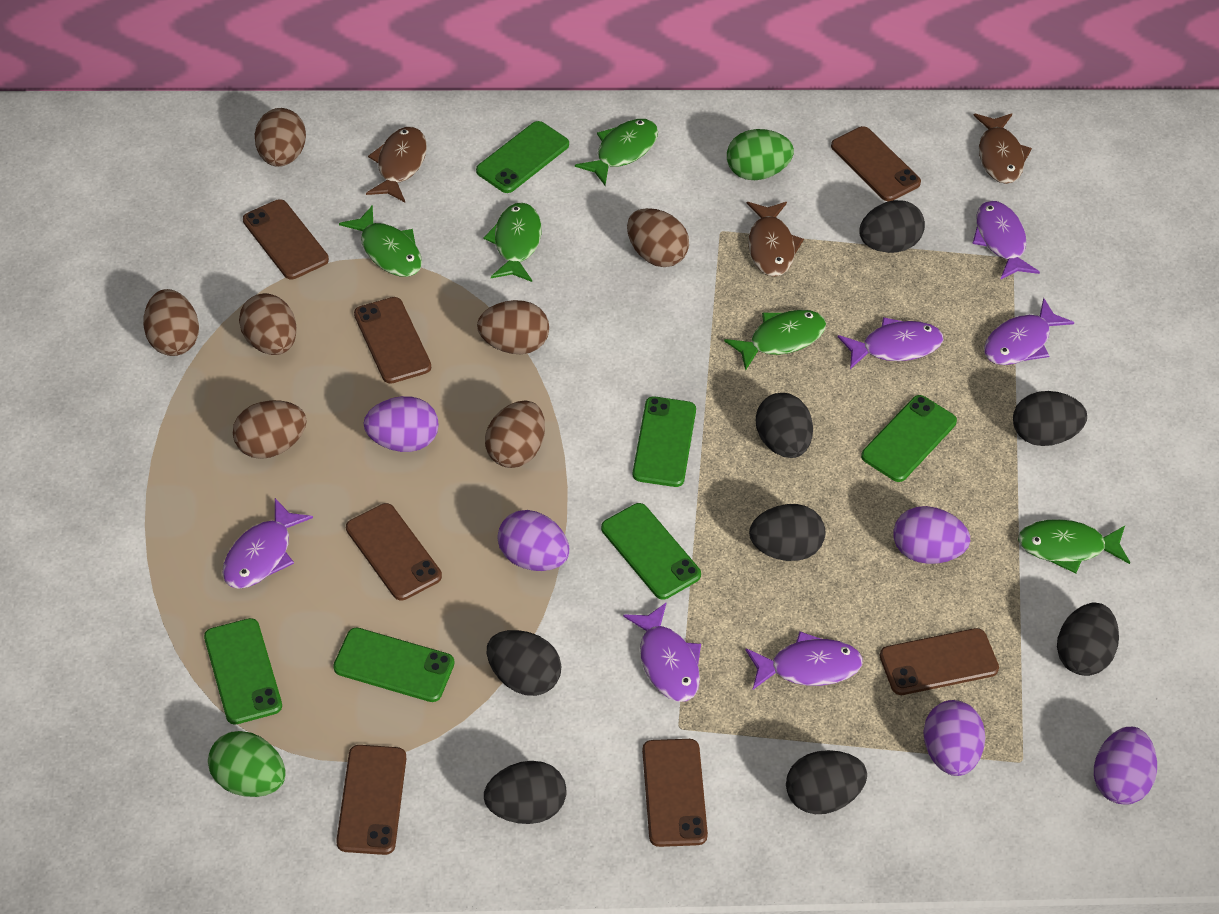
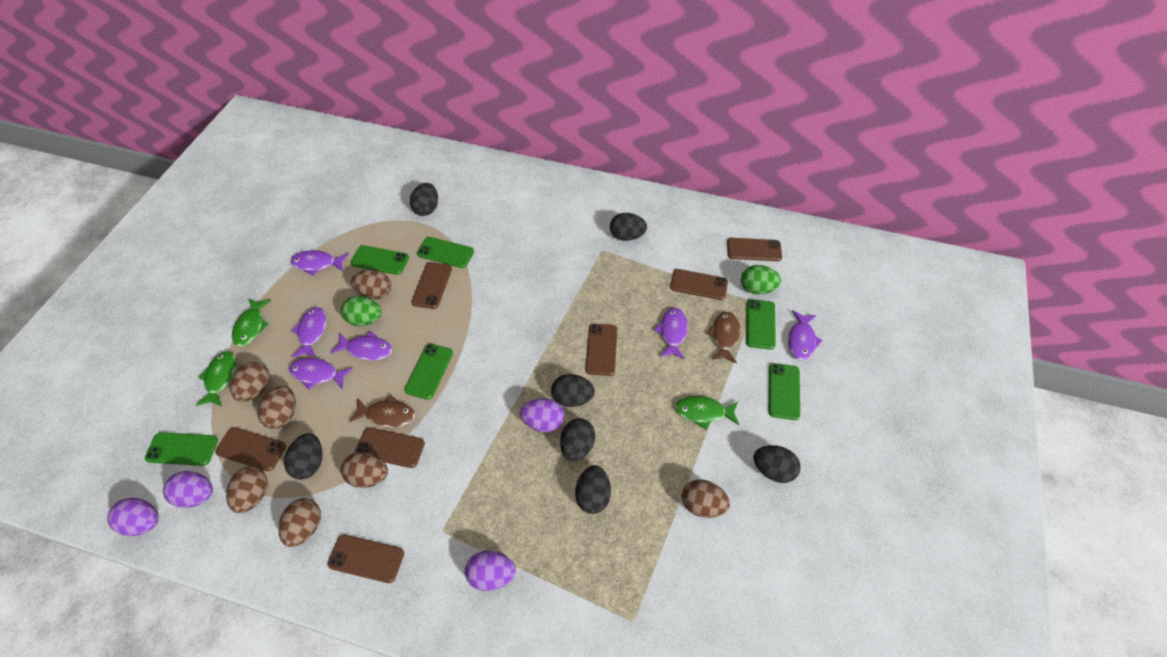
black egg: [484,761,566,824] [487,630,561,696] [749,504,825,561] [756,393,813,458] [786,750,867,814] [859,200,925,253] [1013,391,1087,446] [1057,603,1119,676] = 8 -> [284,433,323,480] [410,183,438,216] [551,374,595,407] [560,418,595,461] [575,465,611,514] [610,213,647,241] [754,445,801,483] = 7
brown fish: [366,127,427,202] [747,202,804,277] [973,113,1032,184] = 3 -> [349,395,415,428] [706,312,740,364] = 2
green fish: [339,205,422,277] [484,203,542,282] [575,119,658,186] [724,310,826,371] [1018,519,1130,573] = 5 -> [196,351,236,406] [232,298,271,347] [675,396,739,430] = 3
purple egg: [363,396,439,452] [497,510,569,571] [894,506,970,564] [923,700,985,776] [1094,727,1157,804] = 5 -> [107,498,159,536] [163,471,213,508] [465,551,516,591] [520,398,564,432] = 4

